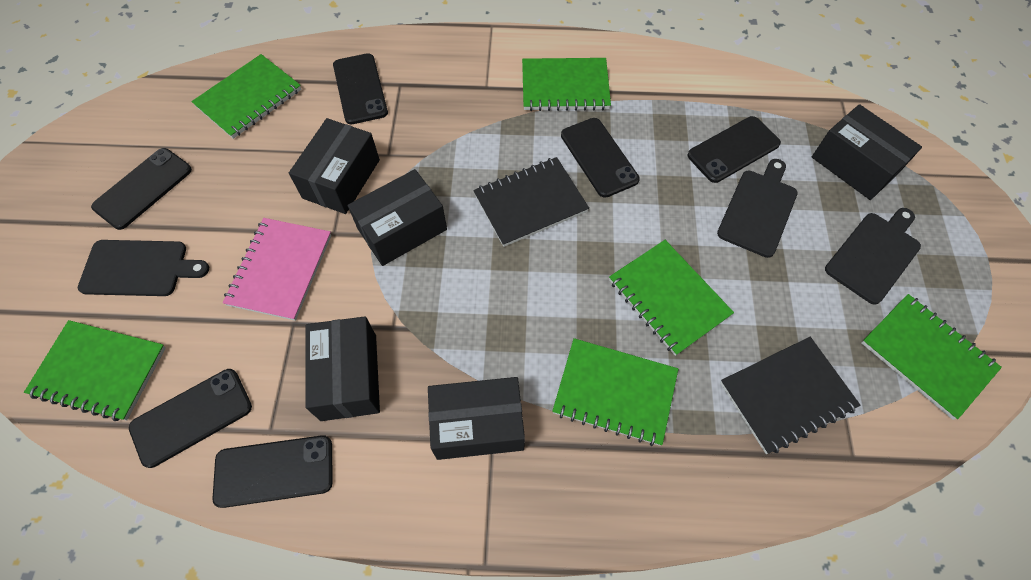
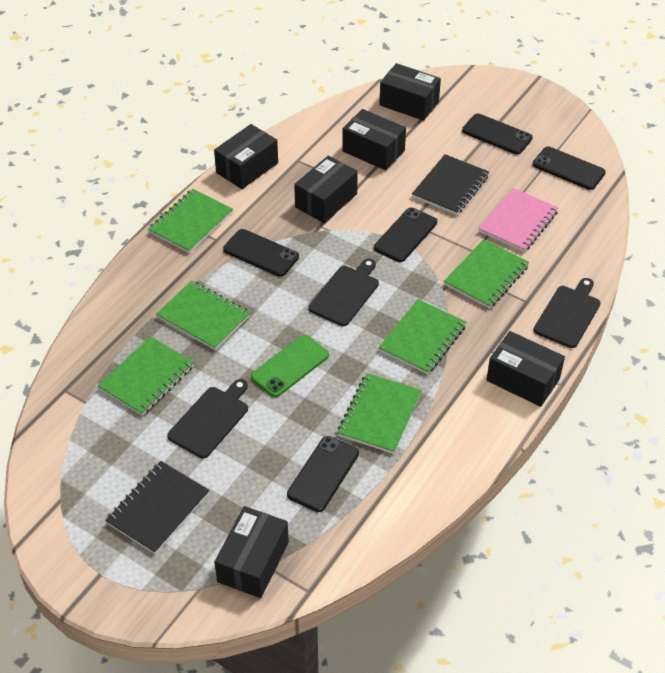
black box: [289,118,380,214] [305,316,380,421] [347,169,447,266] [428,377,525,460] [812,104,922,200] = 5 -> [214,124,278,189] [214,506,289,598] [294,156,358,223] [342,109,406,170] [379,63,441,121] [486,331,565,407] = 6
black phone: [91,148,192,230] [129,369,252,468] [212,435,333,508] [333,53,388,124] [561,118,640,198] [688,116,781,183] = 6 -> [223,229,299,277] [287,436,359,512] [374,208,437,262] [462,114,533,154] [533,147,606,190] = 5
green phone: none = 0 -> [251,335,329,397] = 1

